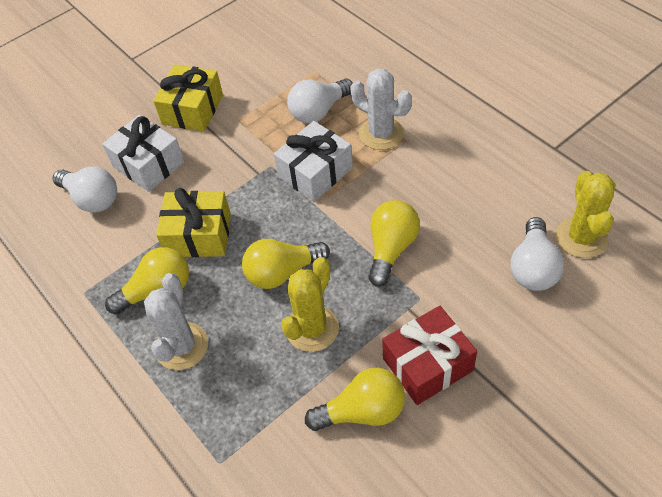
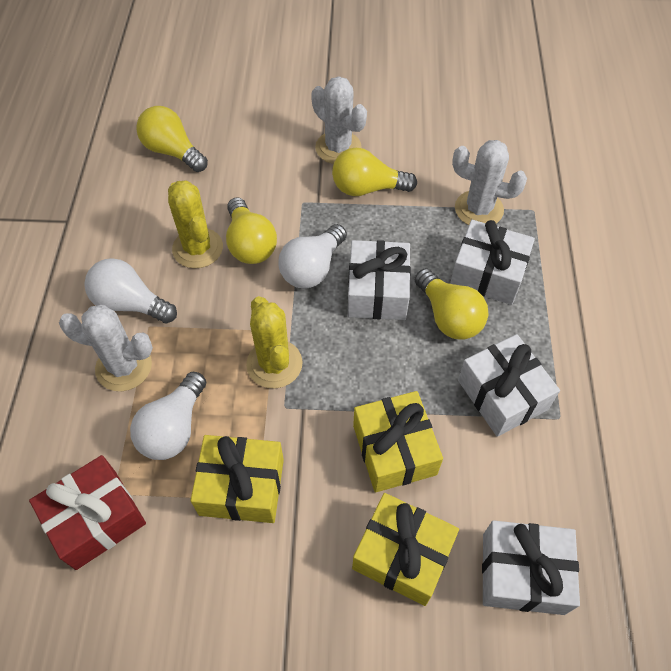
white cactus: [144,273,208,370] [350,69,412,150] = 2 -> [59,305,153,391] [311,76,367,164] [452,140,527,225] = 3
white gift: [102,115,184,192] [274,121,353,202] = 2 -> [348,240,411,320] [450,220,535,305] [458,334,560,437] [482,520,580,615] = 4
yellow gift: [153,65,223,132] [156,188,231,257] = 2 -> [190,435,284,523] [352,493,459,606] [353,391,443,492] = 3

